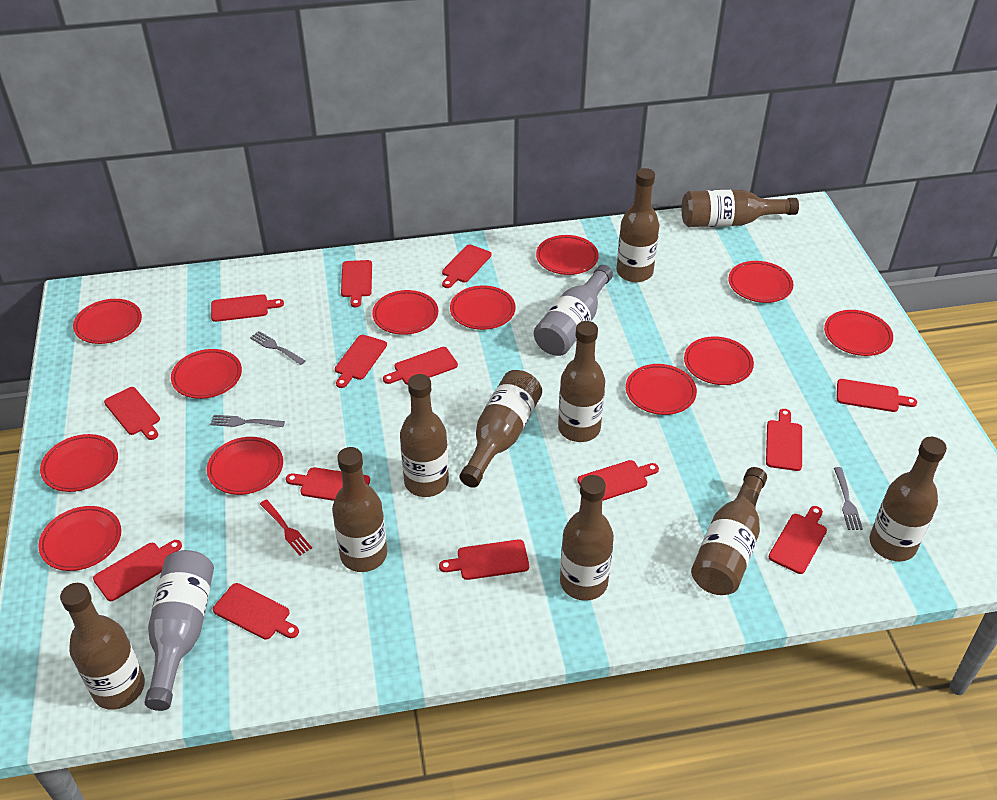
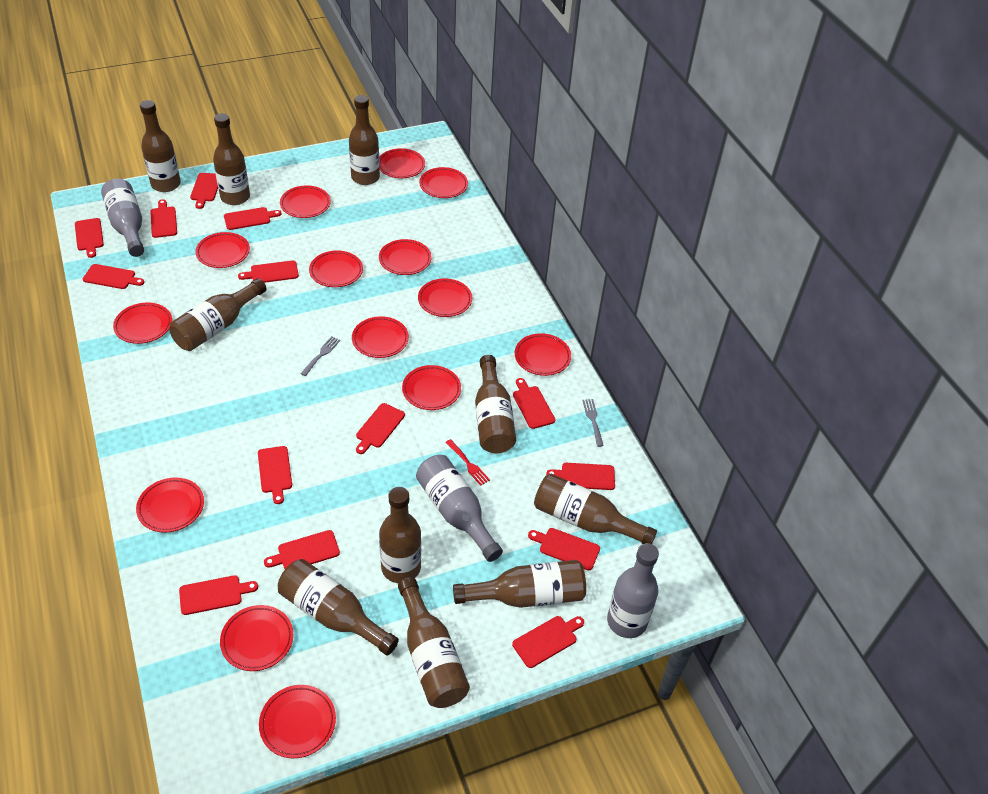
grey bottle: [145,550,214,711] [534,265,613,356] = 2 -> [101,179,144,257] [416,455,503,562] [607,543,659,638] = 3
grey fork: [210,415,285,427] [250,331,305,365] [834,467,863,530] = 3 -> [300,336,340,376] [582,399,604,447] = 2
red plate: [38,506,121,571] [40,434,118,492] [73,299,142,344] [171,349,242,399] [207,437,283,495] [372,290,438,335] [450,286,516,330] [536,235,599,275] [626,364,697,415] [684,336,754,385] [728,261,794,303] [824,310,893,356] = 12 -> [113,302,172,344] [136,477,204,533] [195,232,250,268] [220,605,293,671] [259,685,336,758] [280,186,331,218] [309,251,363,287] [352,316,409,358] [379,148,425,178] [379,239,431,275] [402,365,461,410] [418,278,472,317] [419,167,468,198] [515,333,571,376] = 14

